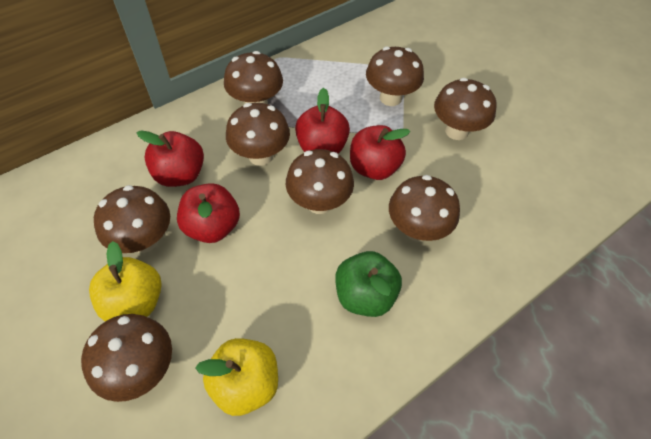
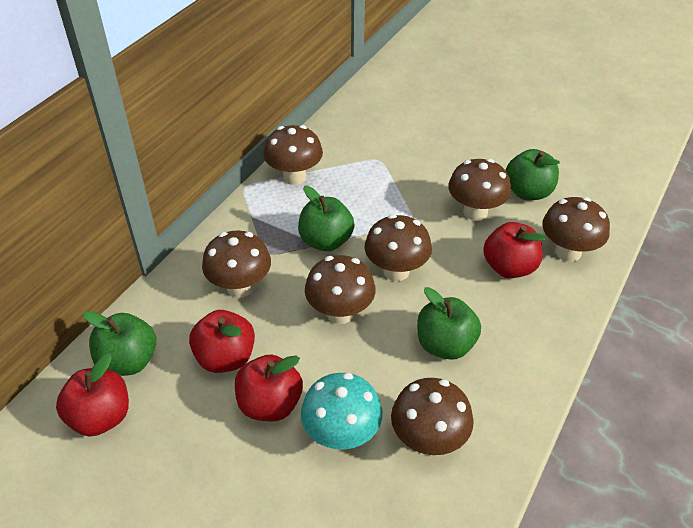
brown mushroom: [81,314,172,402] [94,185,170,253] [224,51,283,104] [226,103,290,166] [286,149,354,214] [366,47,424,106] [389,175,460,242] [434,78,496,140] = 8 -> [202,230,271,298] [263,125,323,185] [305,255,376,324] [365,214,432,281] [391,378,474,455] [448,159,511,221] [542,197,610,262] = 7
green apple: [335,251,402,317] = 1 -> [83,311,156,376] [298,186,354,251] [417,287,481,360] [505,149,560,200] = 4
turquoise mushroom: none = 0 -> [301,373,382,450] = 1
yellow apple: [89,241,162,321] [195,338,278,416] = 2 -> none = 0

